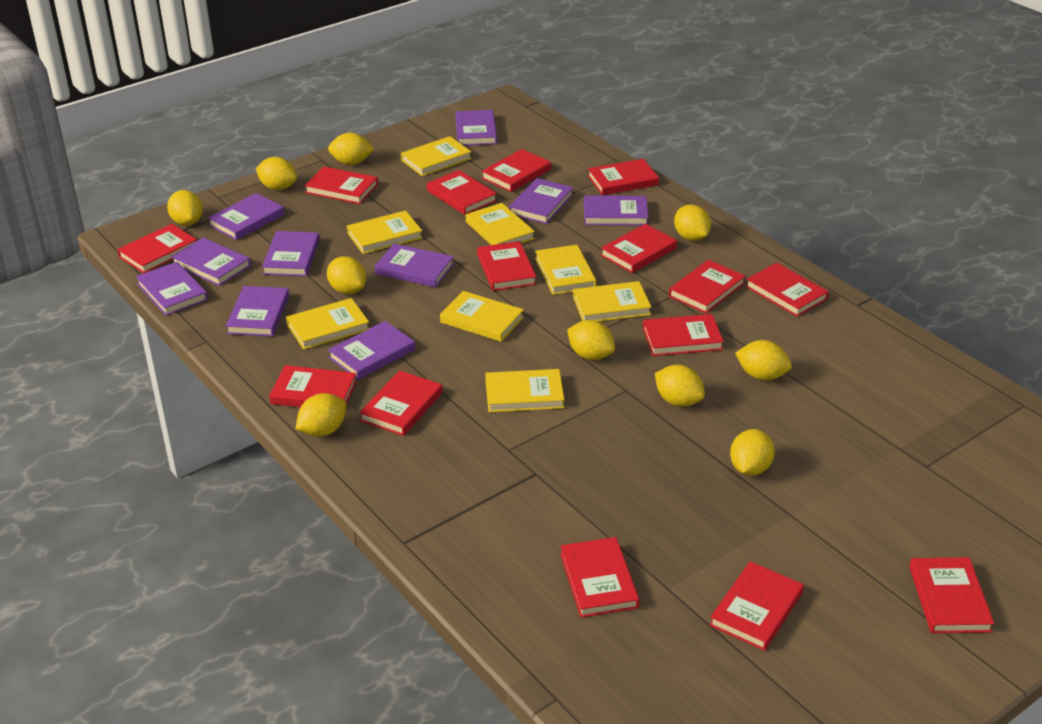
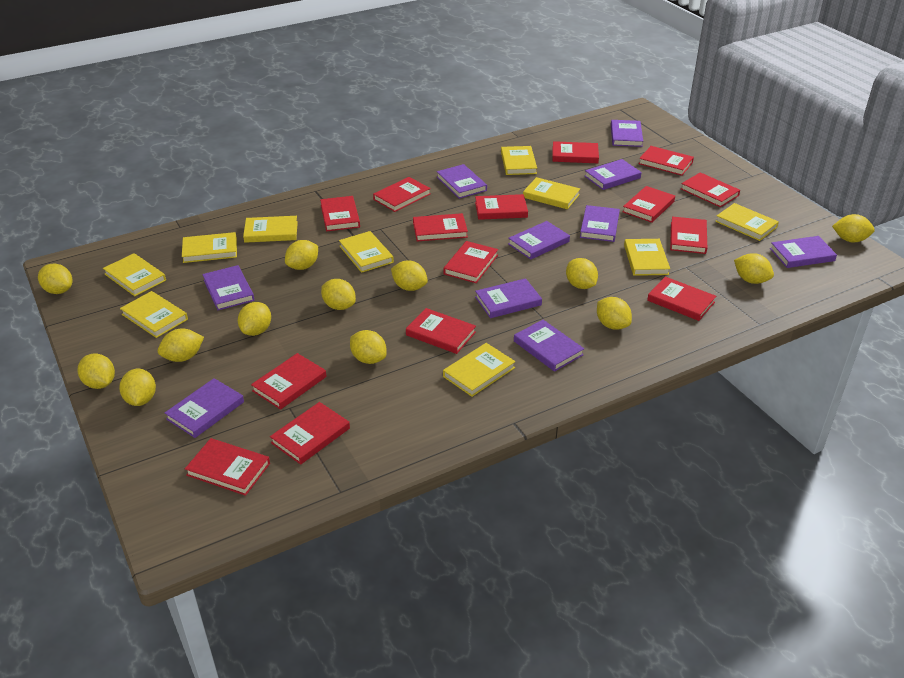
yellow book: [286,298,369,350] [347,210,423,254] [401,136,472,176] [440,291,524,342] [466,203,535,245] [485,369,564,412] [535,245,596,295] [573,281,651,321] = 8 -> [103,253,166,296] [120,291,188,338] [182,232,237,263] [243,216,298,243] [339,231,394,273] [443,343,516,397] [501,146,537,175] [523,177,580,209] [624,239,670,276] [715,203,779,241] = 10
yellow lemon: [167,190,203,226] [256,157,297,190] [296,393,346,437] [327,256,366,294] [328,133,374,165] [567,320,615,360] [655,365,705,407] [674,204,711,241] [730,429,775,476] [735,340,792,380] = 10 -> [38,264,72,294] [78,353,115,389] [119,369,156,406] [158,329,204,362] [238,302,271,336] [285,240,318,270] [321,279,356,310] [350,330,387,364] [391,260,428,291] [566,258,598,289] [597,297,632,330] [734,253,774,284] [832,214,875,242] = 13

